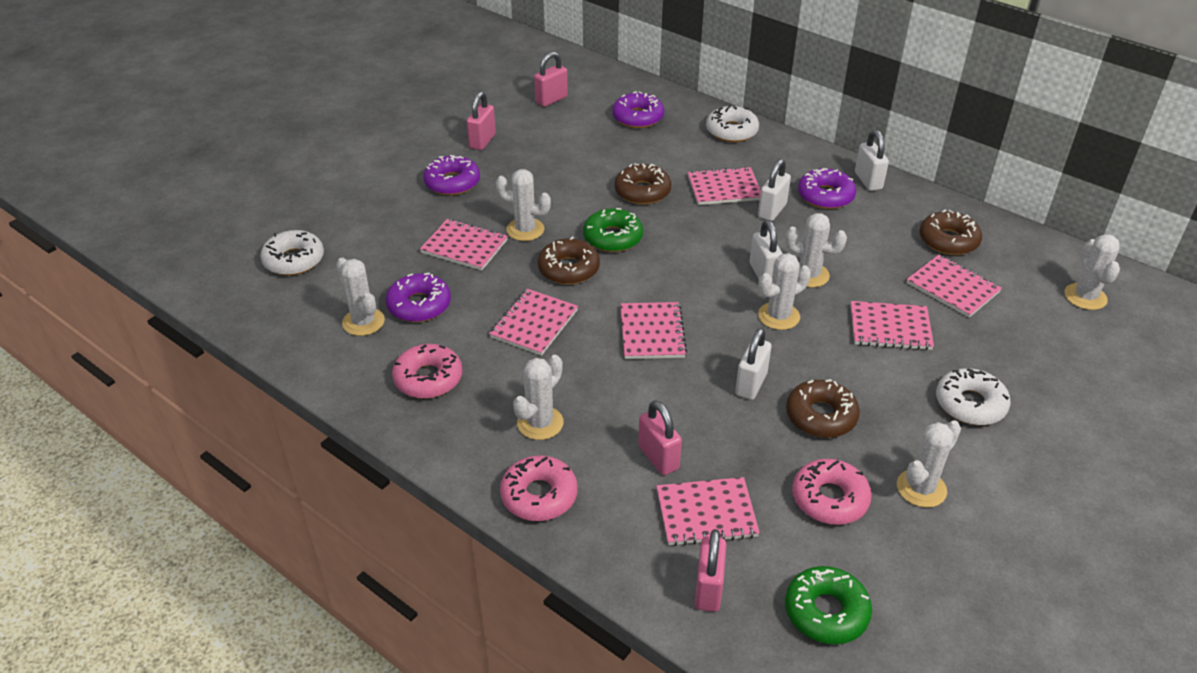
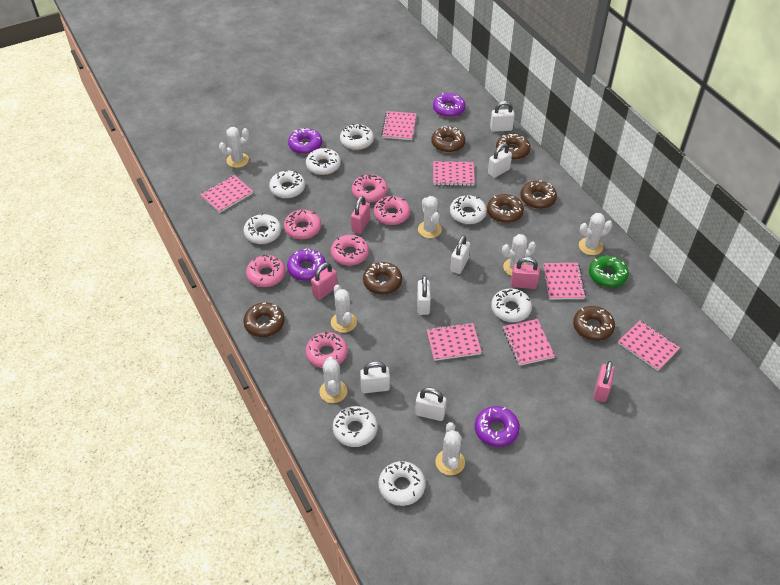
brown donut: [538,236,600,285] [615,163,671,204] [786,379,860,438] [920,210,982,255] = 4 -> [243,302,285,337] [363,262,402,295] [431,126,466,153] [487,194,524,223] [496,134,531,160] [520,181,557,209] [573,306,615,341] = 7
green donut: [583,208,643,252] [785,566,872,644] = 2 -> [589,255,629,287] = 1
pink donut: [392,344,462,399] [500,456,578,521] [792,459,872,525] = 3 -> [246,255,285,287] [284,210,321,239] [306,332,348,368] [331,235,369,266] [352,174,388,202] [374,196,410,225] = 6
white donut: [260,230,324,276] [706,105,759,142] [936,368,1011,425] = 3 -> [244,213,281,244] [269,170,305,198] [306,148,341,175] [333,406,377,447] [340,124,374,150] [378,461,426,506] [450,195,487,224] [491,288,532,322] = 8
white padlock: [735,328,772,400] [750,220,783,279] [758,159,791,221] [855,130,889,191] = 4 -> [360,361,390,393] [415,387,447,421] [417,275,431,315] [450,235,470,274] [488,143,512,178] [490,101,515,132] = 6

